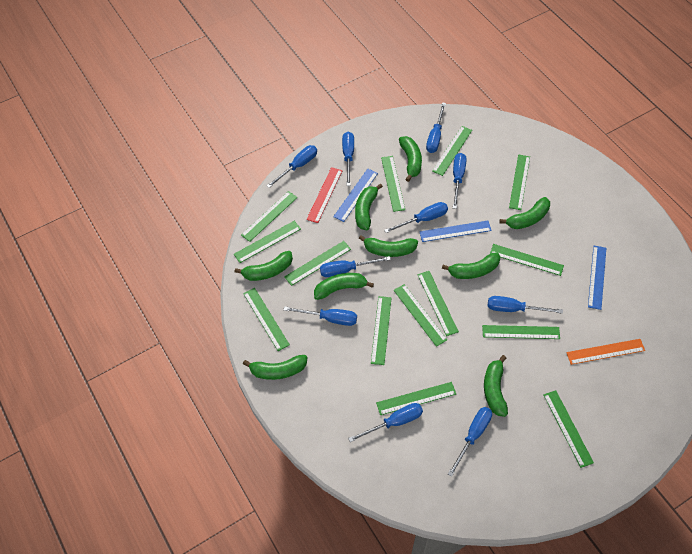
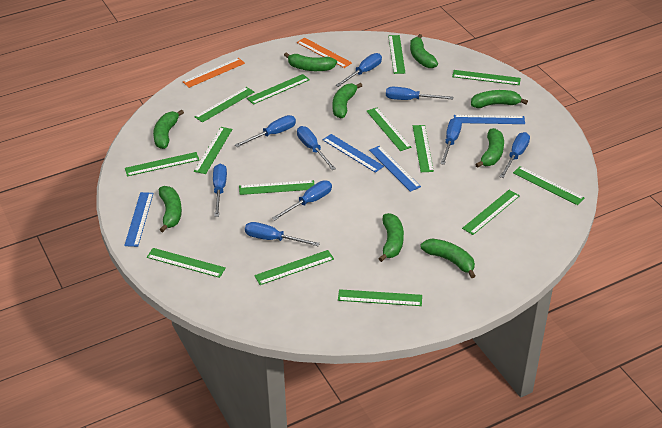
blue ruler: [333,169,378,222] [420,221,492,242] [588,246,606,310] = 3 -> [124,192,153,247] [323,134,384,173] [369,146,421,192] [454,115,525,124] = 4
blue screwdriver: [267,145,317,188] [284,306,357,326] [320,256,391,277] [342,132,354,186] [348,403,423,442] [384,202,448,233] [426,102,446,153] [448,407,492,477] [453,153,466,209] [488,296,563,314] = 10 -> [213,164,227,217] [235,115,296,147] [245,222,320,246] [272,180,332,220] [297,126,336,170] [336,53,382,87] [386,87,453,100] [440,118,462,165] [499,132,530,178] = 9
orange ruler: [566,339,645,365] = 1 -> [183,58,245,88] [297,37,352,68] = 2
red ruler: [306,167,342,223] = 1 -> none = 0

